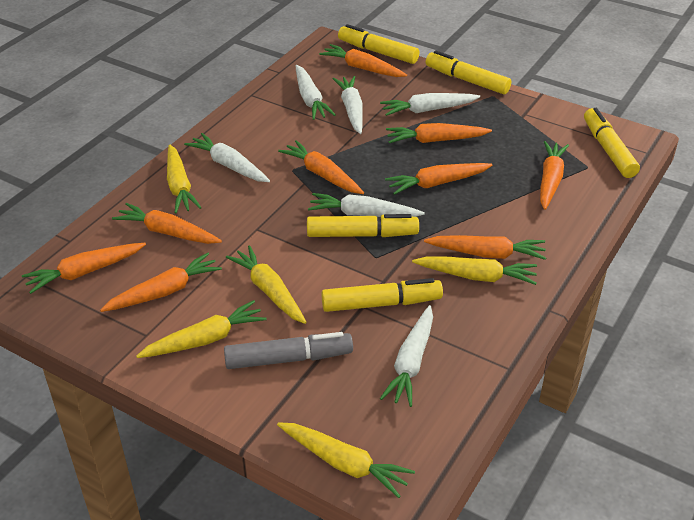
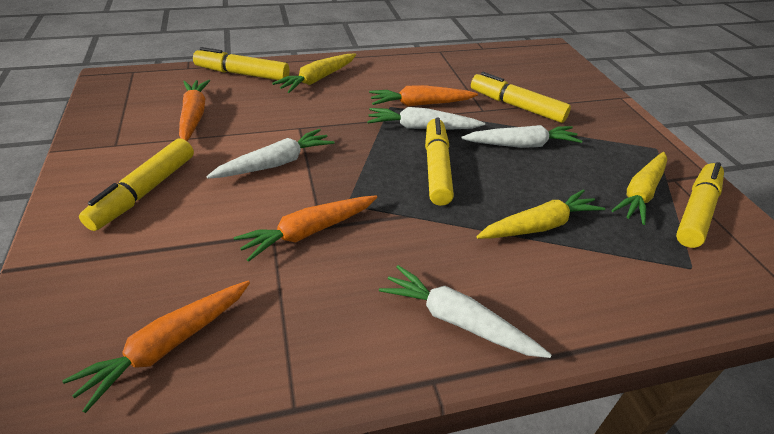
grey marker: [224,332,353,369] = 1 -> none = 0
orange carrot: [22,243,146,294] [100,253,222,312] [112,203,222,244] [278,140,364,194] [319,44,407,77] [385,163,493,195] [386,123,492,143] [424,235,546,260] [540,141,569,210] = 9 -> [62,281,250,413] [179,80,210,141] [234,195,377,262] [369,85,478,106] = 4
white carrot: [184,133,270,182] [296,65,336,120] [308,193,425,217] [333,76,363,134] [380,93,480,116] [380,305,433,407] = 6 -> [207,129,334,179] [367,107,485,130] [379,265,552,358] [461,125,583,148] = 4
yellow carrot: [136,300,267,358] [167,144,202,214] [226,245,306,324] [277,422,415,498] [412,257,537,285] = 5 -> [272,54,356,93] [476,189,605,239] [611,152,667,225] = 3

